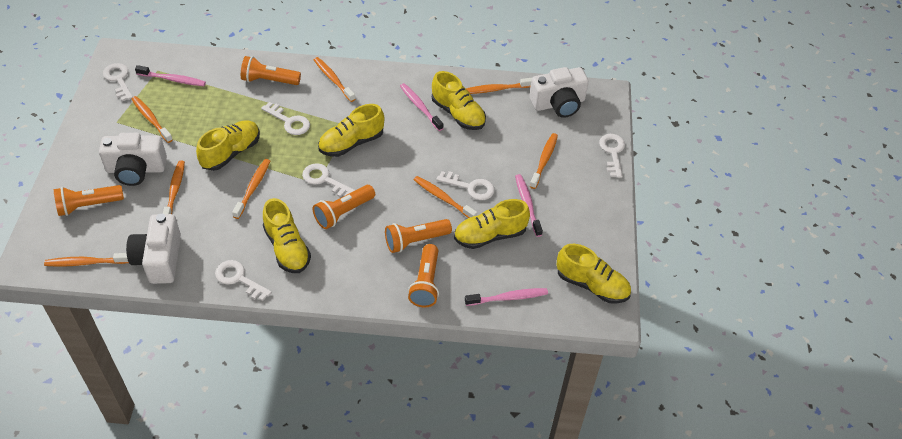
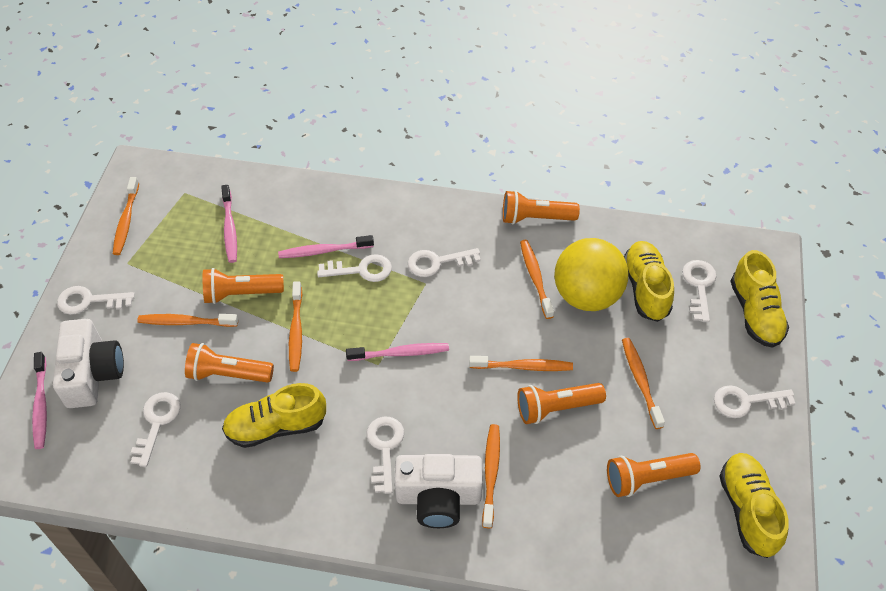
orange toothbrush: [44,253,129,267] [132,96,173,143] [163,161,185,214] [232,159,270,219] [314,57,355,102] [414,176,477,218] [466,78,532,94] [530,133,558,189] = 8 -> [113,177,139,255] [137,314,238,327] [289,281,302,372] [469,356,573,371] [482,424,500,528] [520,240,554,319] [622,338,665,429] = 7
white camera: [99,133,167,186] [126,214,181,284] [529,67,589,118] = 3 -> [53,319,124,408] [394,454,483,528] = 2
white key: [103,63,133,101] [215,260,272,301] [261,102,310,135] [302,163,355,197] [436,171,495,200] [599,134,625,178] = 6 -> [57,286,135,315] [131,392,181,467] [317,254,392,282] [367,416,404,494] [408,248,481,277] [682,260,716,322] [714,385,796,418] = 7
yellow ball: none = 0 -> [554,238,629,311] = 1
yellow shoe: [196,120,260,171] [263,198,311,273] [318,104,384,157] [432,71,486,130] [454,199,530,249] [557,244,631,304] = 6 -> [222,383,326,448] [624,241,674,322] [719,453,789,558] [730,250,789,348] = 4

